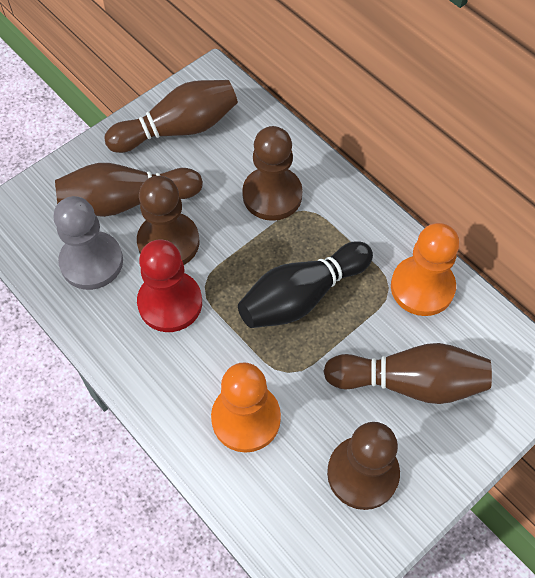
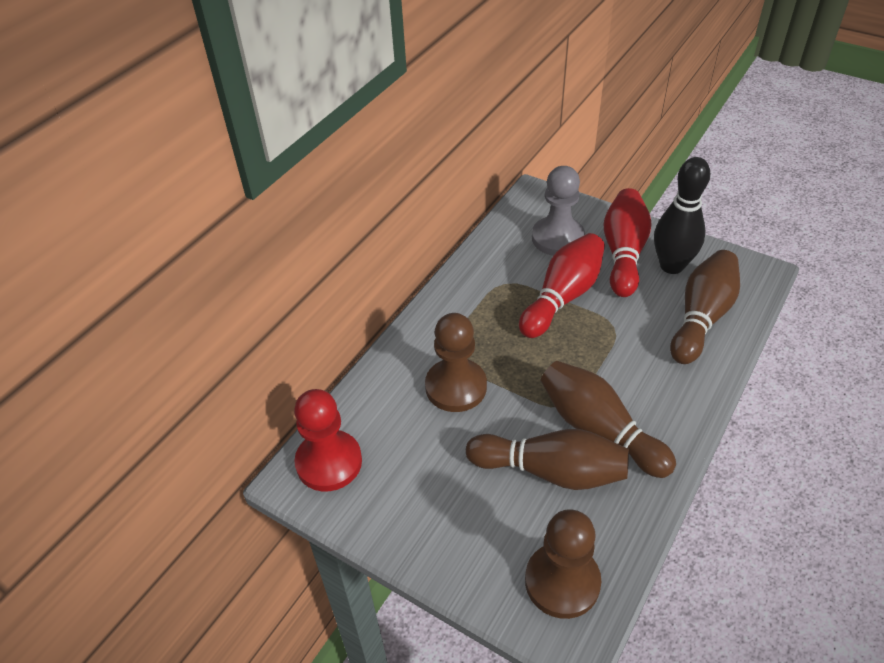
brown pawn: [137,176,199,265] [242,126,303,221] [327,422,400,510] = 3 -> [425,313,487,412] [525,509,601,619] = 2
orange pawn: [211,362,281,453] [391,223,459,316] = 2 -> none = 0
red bowling pin: none = 0 -> [519,233,605,338] [604,188,652,297] = 2

